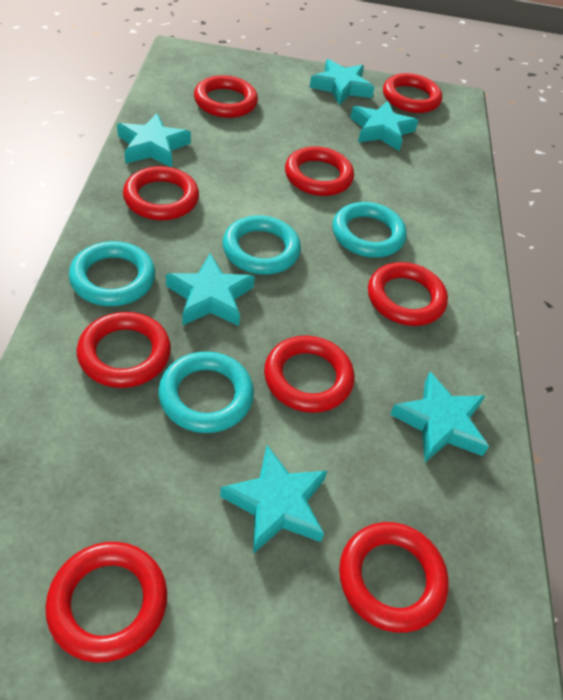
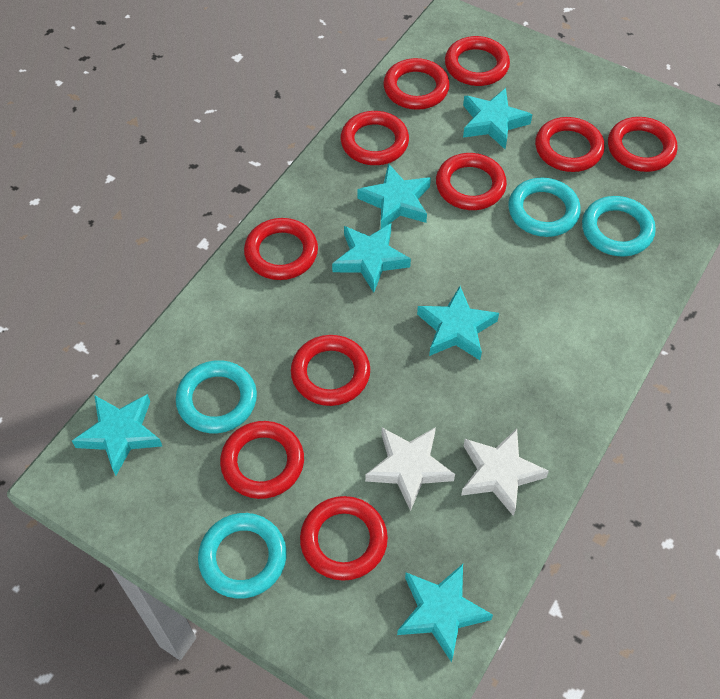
red ring: [45,542,167,662] [77,312,171,388] [123,166,199,220] [194,75,258,118] [264,336,355,413] [285,146,354,196] [339,522,449,632] [368,262,448,326] [383,73,442,113] = 9 -> [220,421,304,499] [244,218,318,280] [291,335,370,406] [300,496,388,581] [341,111,409,165] [383,58,450,110] [436,153,507,210] [445,36,510,86] [535,117,605,172] [608,117,678,172] = 10
white star: none = 0 -> [365,427,455,511] [461,429,549,516] = 2

